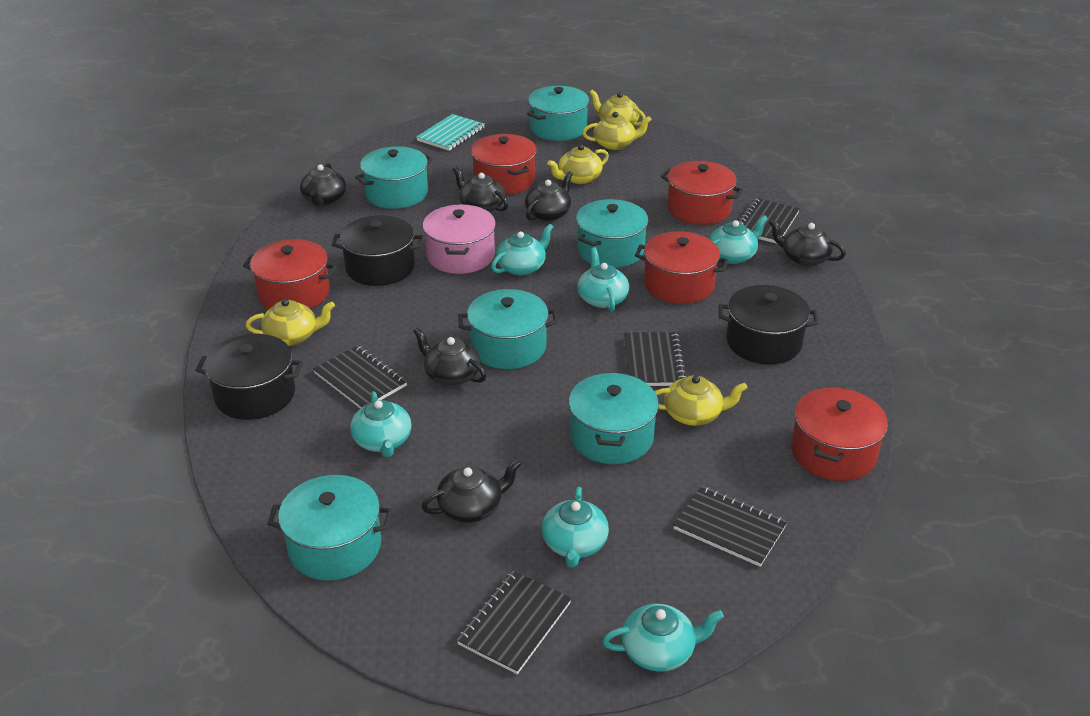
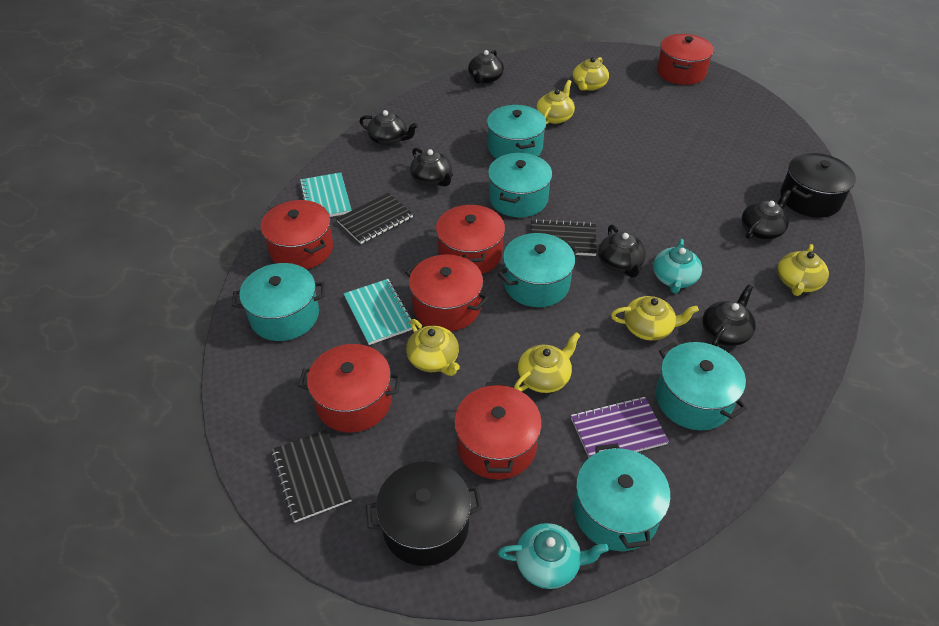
black notebook: [313,345,407,408] [457,571,572,674] [624,332,686,386] [673,486,788,567] [739,198,800,244] = 5 -> [271,430,352,523] [336,193,413,244] [531,218,597,256] = 3
black pot: [195,334,303,420] [332,215,423,286] [719,285,819,364] = 3 -> [366,461,482,566] [780,153,856,218] = 2
pink pot: [423,204,496,274] = 1 -> none = 0
purple notebook: none = 0 -> [571,397,669,458] = 1
red pot: [243,239,337,309] [471,134,537,195] [635,231,728,304] [661,161,743,225] [791,388,888,481] = 5 -> [261,200,333,269] [298,344,401,433] [405,254,489,331] [436,204,505,274] [454,382,542,480] [657,34,714,85] = 6
turquoise notebook: [416,114,485,151] = 1 -> [299,172,351,217] [344,279,412,345] = 2
turquoise teapot: [350,391,412,457] [491,224,554,275] [542,487,609,567] [577,247,629,312] [602,604,724,672] [709,215,768,264] = 6 -> [498,523,609,589] [653,239,702,293] = 2
yellow teapot: [246,299,335,346] [547,144,609,184] [582,112,652,150] [589,90,646,126] [654,375,747,426] = 5 -> [406,319,460,376] [514,332,581,393] [536,80,575,124] [573,57,609,91] [611,296,699,341] [777,244,829,296] = 6

